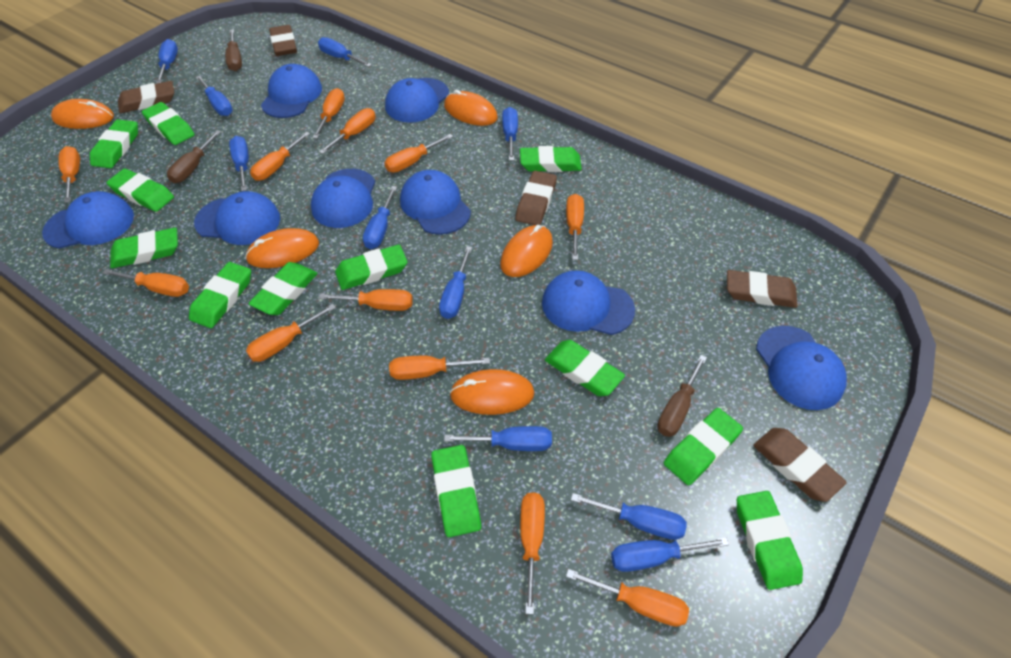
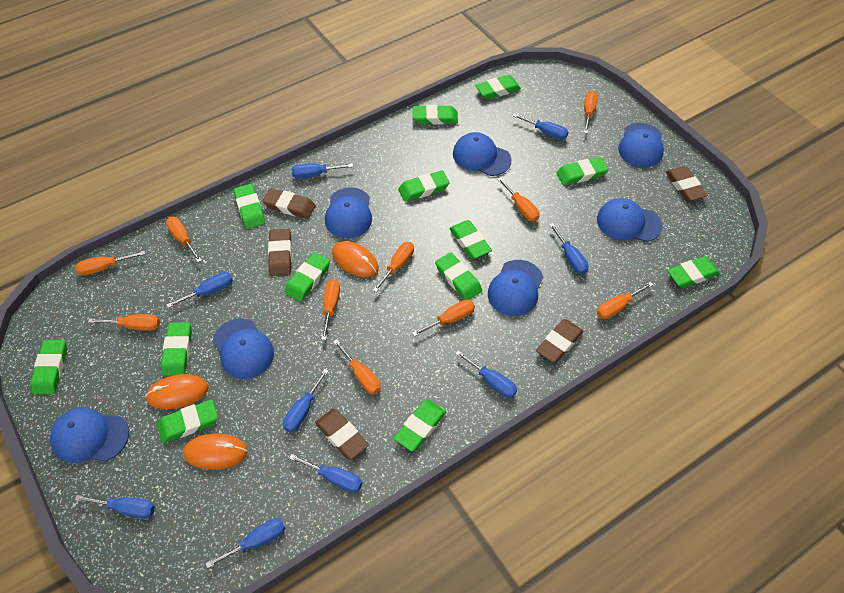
blue cap: [42,191,134,249] [194,191,280,245] [261,64,322,118] [311,169,375,228] [385,78,449,123] [400,170,471,235] [542,270,635,335] [756,326,847,410] = 8 -> [50,408,129,463] [213,318,274,379] [325,187,372,238] [453,132,512,176] [488,260,543,316] [597,198,662,242] [618,123,664,167] = 7
blue screwdriver: [156,39,178,84] [196,76,233,116] [229,136,249,191] [318,37,372,67] [363,186,397,249] [439,246,472,319] [444,426,552,451] [502,107,518,161] [571,493,687,540] [611,537,729,572] = 10 -> [75,495,155,518] [166,272,233,308] [205,518,286,569] [283,369,329,432] [289,454,362,493] [291,163,353,178] [455,350,517,398] [513,113,568,140] [549,223,589,274] = 9
brown screwdriver: [167,130,221,183] [225,29,242,71] [657,355,707,437] = 3 -> none = 0
green eraser: [90,119,138,168] [106,169,174,212] [110,228,178,268] [142,102,195,145] [189,262,251,328] [248,262,318,315] [335,244,407,290] [431,445,481,537] [520,146,582,172] [545,340,625,396] [664,408,743,485] [737,491,803,590] = 12 -> [30,340,67,394] [157,400,218,443] [161,322,192,376] [234,184,265,229] [285,252,330,302] [394,400,446,452] [398,170,450,202] [413,105,458,125] [435,252,482,300] [449,220,492,259] [475,75,521,99] [557,157,609,185] [667,256,720,288] = 13
orange mouse: [51,99,114,129] [245,228,319,268] [444,90,498,126] [450,369,535,415] [500,225,553,277] = 5 -> [145,374,209,409] [183,433,248,470] [332,241,379,277] = 3
orange screwdriver: [59,146,80,203] [102,269,189,297] [246,304,336,362] [250,132,310,181] [312,88,345,139] [319,108,375,154] [319,289,413,311] [384,134,453,173] [389,356,490,380] [520,492,545,614] [566,194,584,260] [566,569,689,627] = 12 -> [76,251,145,275] [88,314,160,331] [166,217,202,262] [321,279,340,340] [333,339,381,394] [373,242,414,292] [412,300,475,337] [497,177,539,221] [584,91,598,133] [597,282,653,319] = 10

